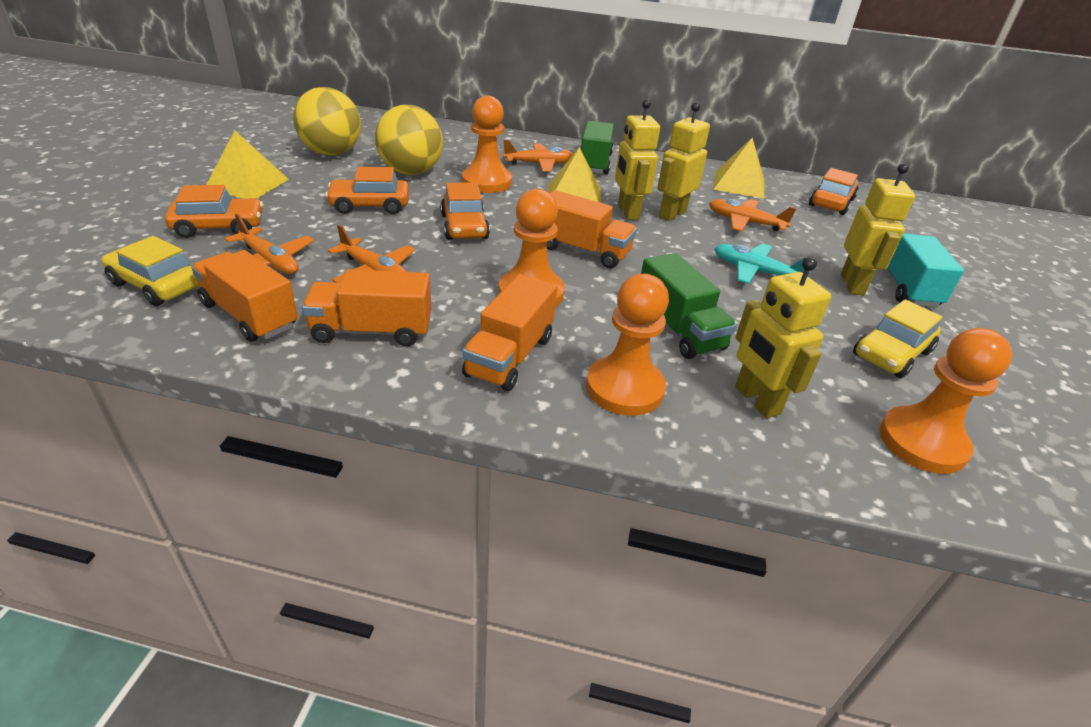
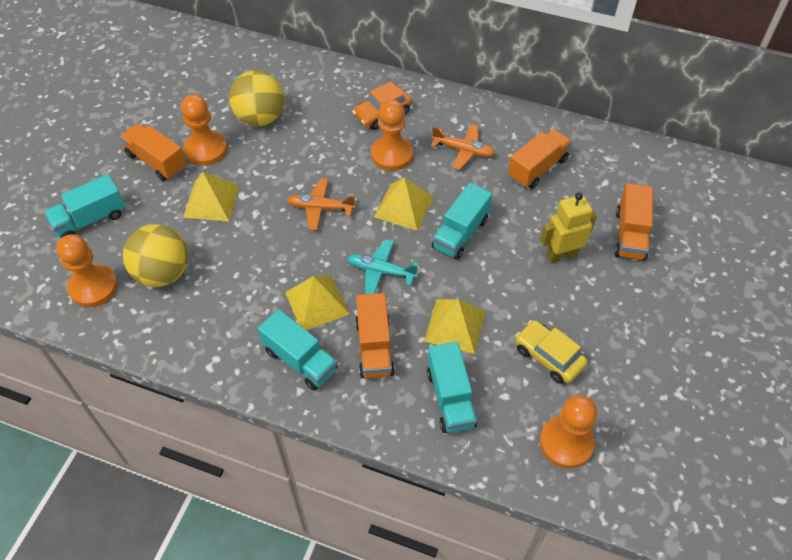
green truck: [581,121,614,175] [641,253,737,359] = 2 -> none = 0
orange car: [165,185,263,238] [325,167,409,214] [441,182,490,240] [809,168,859,215] = 4 -> [352,82,412,130] = 1
orange plane: [224,213,314,274] [328,225,415,283] [503,140,573,172] [709,199,796,231] = 4 -> [287,178,356,230] [431,124,496,170] = 2
turquoise truck: [887,233,964,307] = 1 -> [44,174,125,238] [258,309,337,390] [427,342,477,433] [432,183,492,260] = 4
yellow car: [102,236,199,306] [853,299,942,378] = 2 -> [515,320,588,384] = 1
yellow pyramid: [206,130,289,199] [548,147,601,203] [713,138,764,199] = 3 -> [183,172,239,222] [285,276,350,330] [374,177,434,231] [424,299,486,354] = 4
yellow robot: [615,99,660,220] [657,102,710,221] [735,257,831,418] [841,163,915,295] = 4 -> [540,193,597,264] = 1

